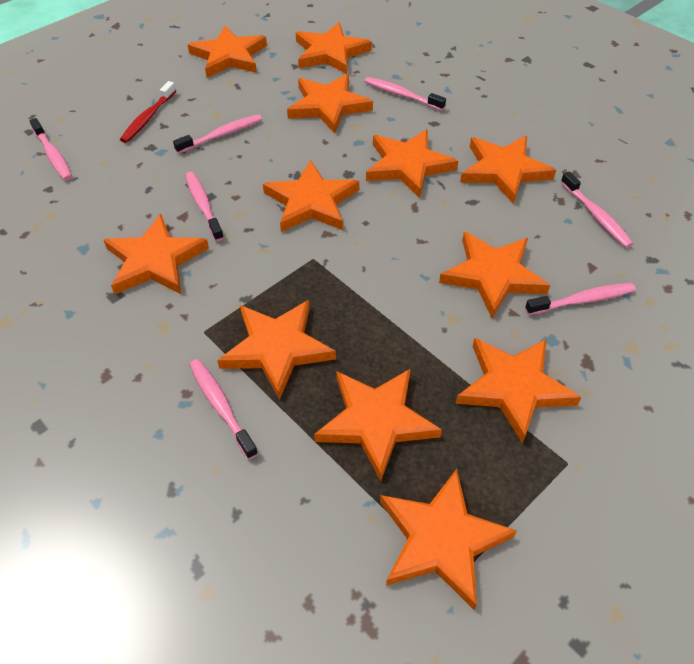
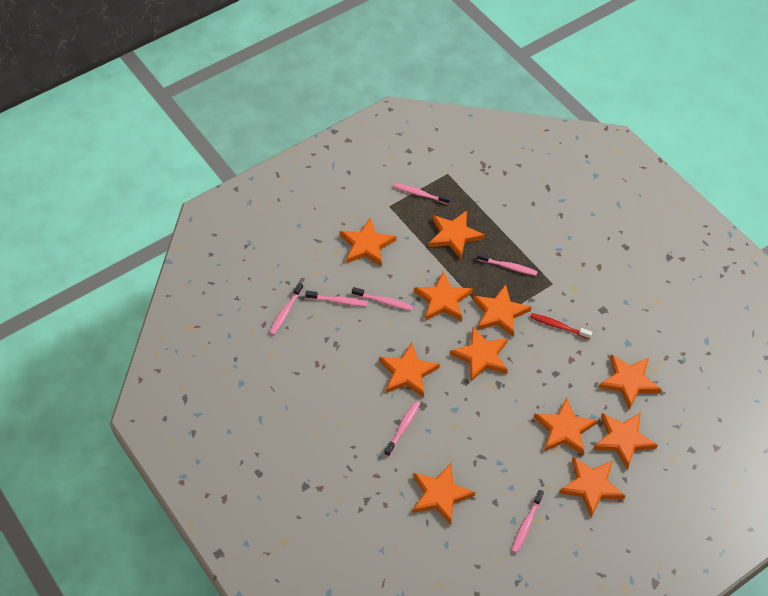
orange star: [104,214,209,294] [187,26,267,78] [217,300,336,400] [263,160,359,232] [287,74,373,133] [296,22,372,74] [314,368,442,481] [366,129,458,198] [380,469,517,610] [439,232,550,318] [456,338,581,443] [460,136,556,204] = 12 -> [340,218,396,266] [379,343,440,397] [413,463,475,525] [414,271,473,321] [429,210,485,259] [450,327,508,382] [473,284,531,337] [534,398,598,456] [559,457,625,517] [593,412,658,470] [598,354,662,410] = 11

